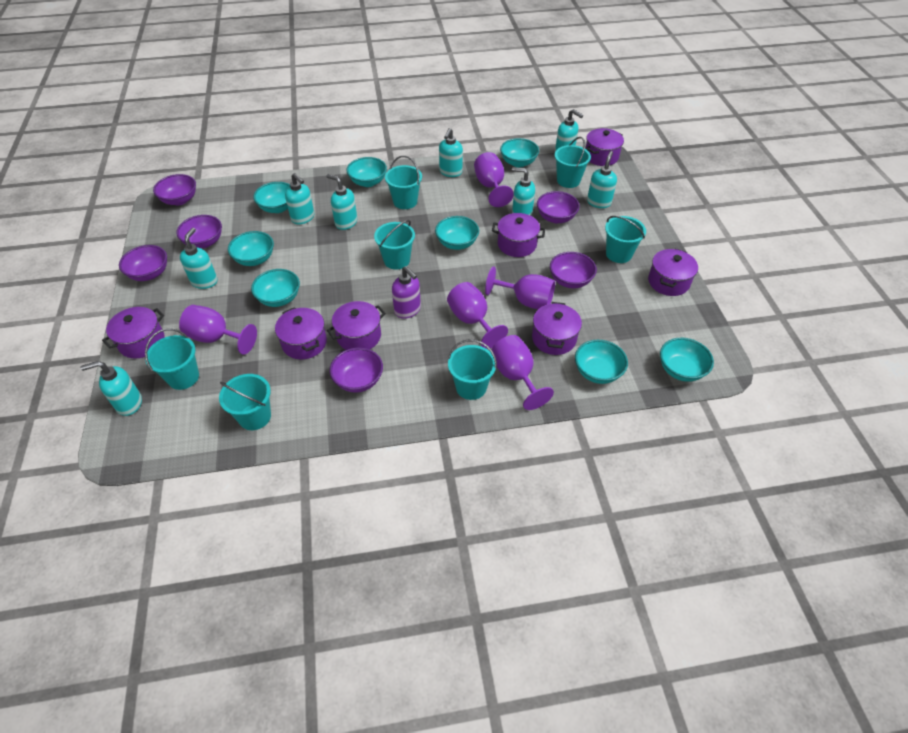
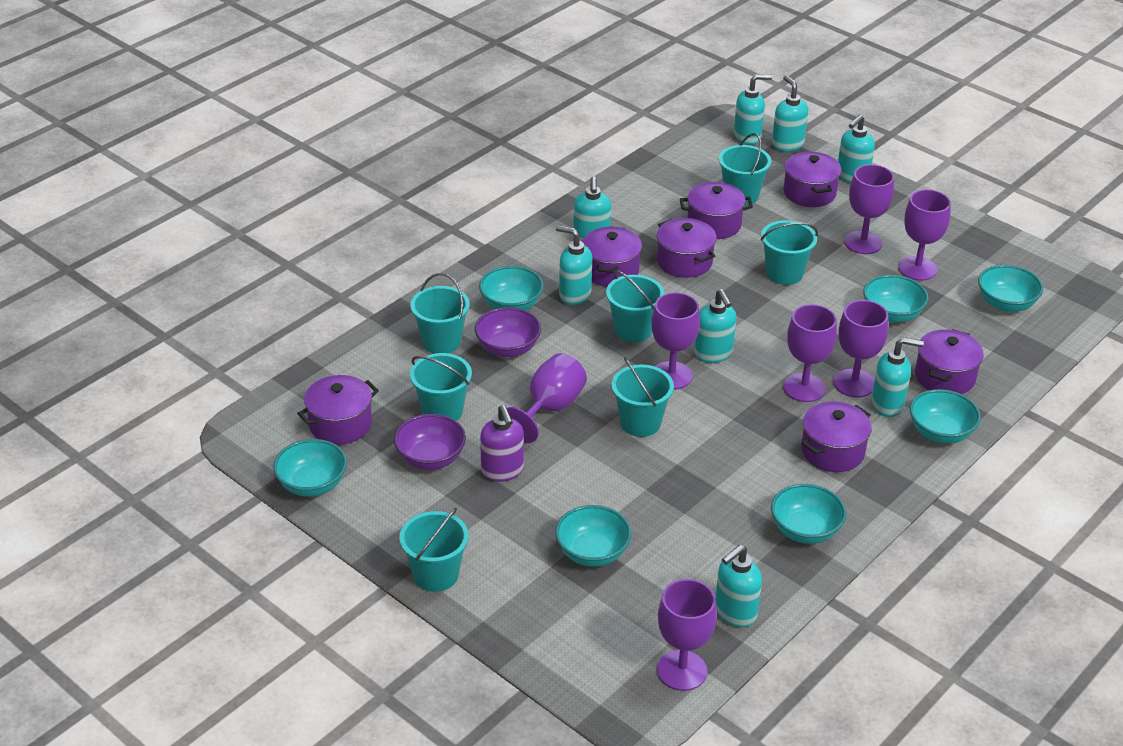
purple bowl: [119,245,167,281] [153,174,196,205] [176,215,222,248] [330,348,383,393] [537,191,580,223] [550,252,597,288] = 6 -> [394,414,466,470] [475,307,541,357] = 2
purple goblet: [179,305,257,355] [447,282,508,349] [474,152,514,207] [485,266,555,309] [491,335,554,410] = 5 -> [507,353,587,443] [651,292,700,390] [657,579,717,691] [783,304,837,402] [833,300,888,397] [844,164,894,254] [898,189,951,281] = 7
turquoise bowl: [228,231,274,266] [251,269,300,307] [253,182,290,213] [347,157,387,187] [435,216,479,250] [500,138,539,167] [575,340,628,384] [660,338,714,382] = 8 -> [273,439,347,497] [479,266,544,310] [555,505,631,567] [771,484,846,544] [863,275,928,323] [910,389,981,444] [978,265,1043,312] = 7

